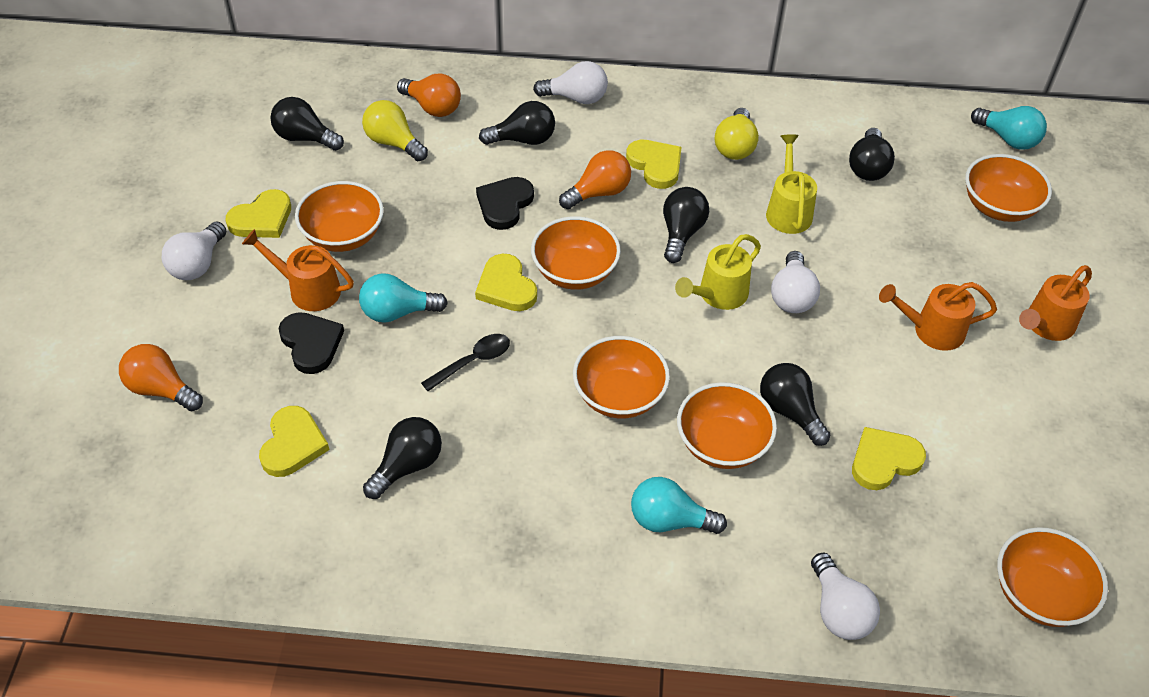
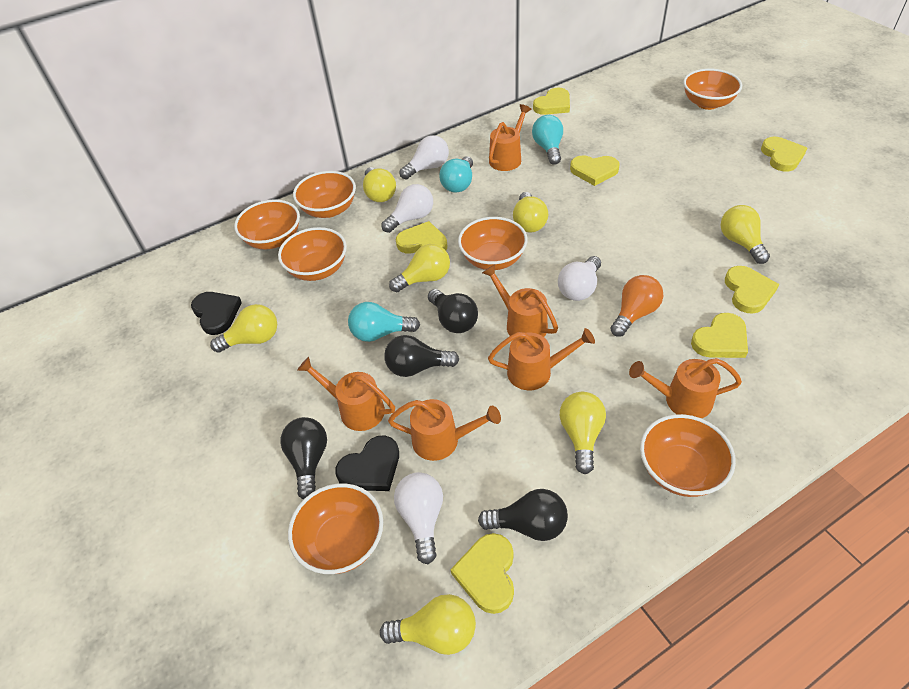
black light bulb: [270,97,344,151] [363,417,442,499] [479,101,555,145] [663,187,709,263] [760,363,830,446] [849,128,895,181] = 6 -> [280,417,327,499] [384,335,459,377] [428,289,478,333] [478,489,568,541] = 4
black spoon: [421,334,510,391] = 1 -> none = 0
orange bowl: [295,181,384,252] [531,216,621,290] [573,336,670,419] [677,382,777,469] [965,154,1052,222] [997,527,1108,627] = 6 -> [234,199,300,249] [278,227,347,281] [288,483,383,574] [293,171,356,218] [458,217,528,270] [640,414,736,497] [683,69,742,110] = 7
orange light bulb: [119,344,203,411] [397,74,461,117] [559,150,631,209] = 3 -> [610,275,663,337] = 1
orange watering can: [242,229,354,311] [879,282,997,351] [1019,265,1092,341] = 3 -> [297,357,395,431] [388,399,501,461] [482,264,558,337] [488,328,595,390] [489,104,531,171] [629,358,742,418] = 6
yellow heart: [225,189,291,238] [259,406,329,477] [475,254,537,311] [626,140,681,189] [852,427,926,490] = 5 -> [396,221,447,254] [450,533,514,614] [533,88,570,115] [570,155,620,186] [691,313,748,358] [725,266,779,314] [761,137,807,172] = 7
yellow light bulb: [362,100,428,161] [715,108,759,160] = 2 -> [210,304,277,353] [363,167,396,202] [380,594,476,655] [389,244,450,292] [513,192,548,232] [560,392,606,474] [720,205,770,264] = 7
yellow watering can: [675,234,761,310] [766,134,817,234] = 2 -> none = 0

